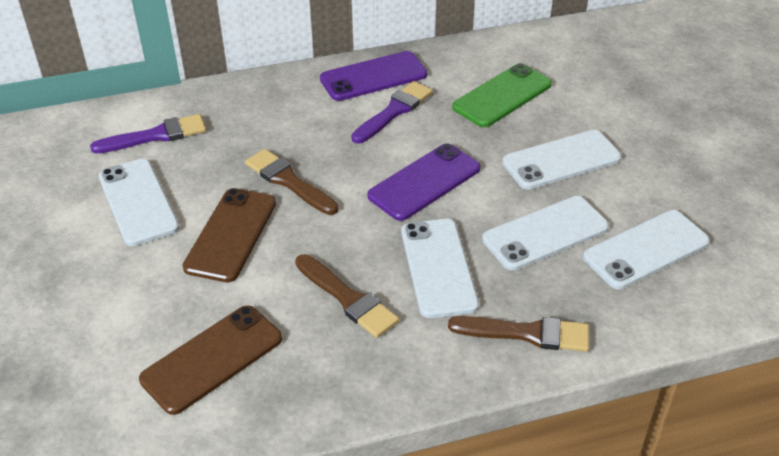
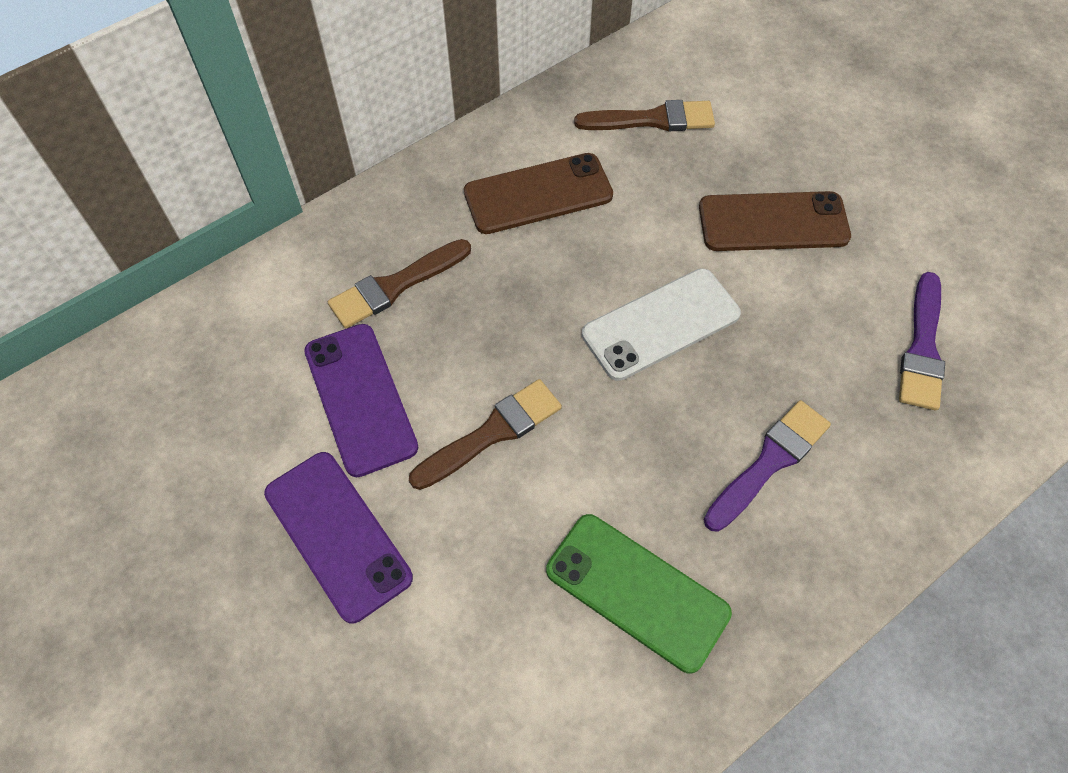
white phone: [99,159,180,246] [401,219,479,318] [482,196,609,271] [502,130,621,190] [583,210,710,289] = 5 -> [582,268,741,381] = 1

